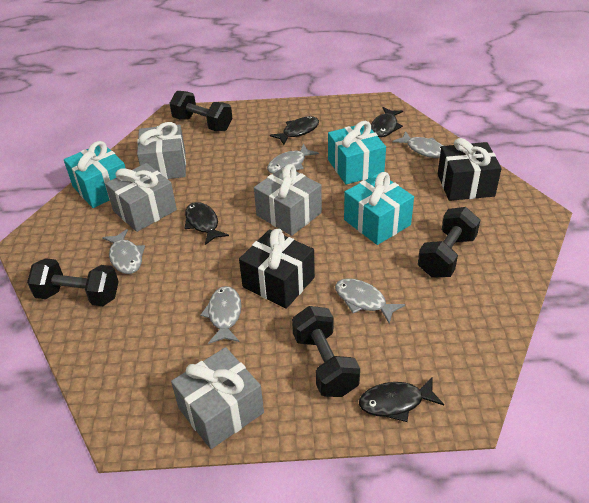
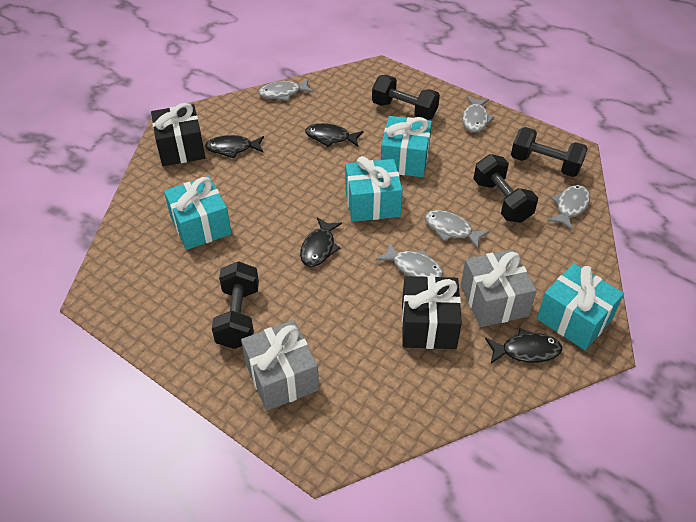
grey gift: [105,163,177,232] [137,122,186,179] [171,347,264,449] [254,164,322,236] = 4 -> [241,320,319,411] [461,249,537,327] = 2
turquoise gift: [64,141,126,208] [328,121,386,184] [344,172,414,245] = 3 -> [164,176,232,250] [345,156,403,222] [381,116,432,177] [537,263,624,350] = 4

